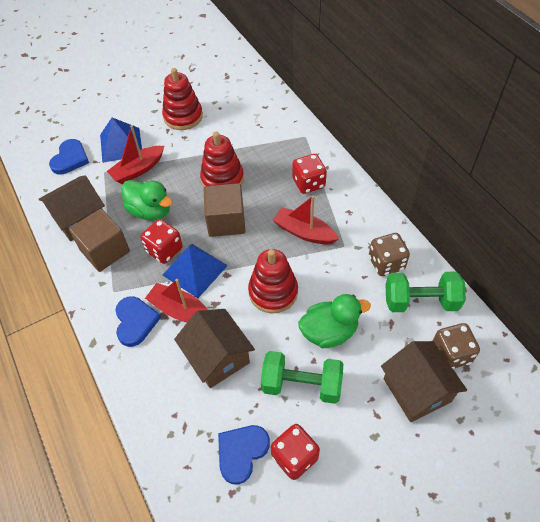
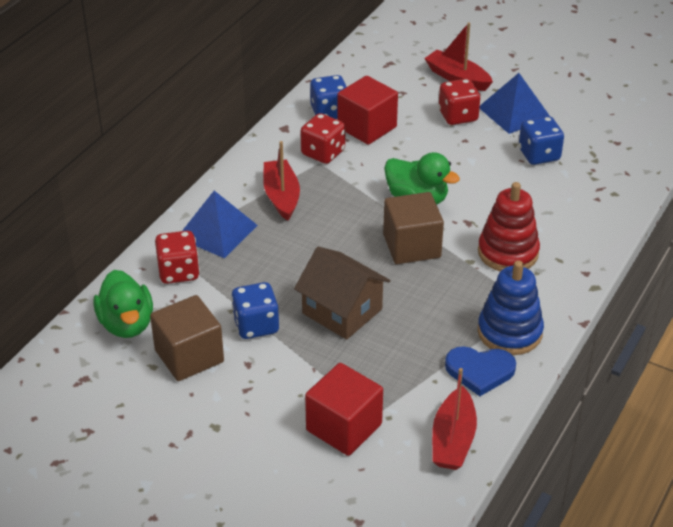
blue dice: none = 0 -> [231,282,279,339] [310,75,347,119] [519,116,564,165] = 3
blue heart: [49,139,89,175] [115,296,161,347] [218,425,270,485] = 3 -> [445,346,516,396] = 1
blue stacking toy: none = 0 -> [478,260,544,355] = 1
brown dice: [369,233,410,276] [433,323,480,369] = 2 -> none = 0
brown house: [39,176,105,241] [174,309,255,388] [381,341,467,422] = 3 -> [294,247,391,340] = 1
green dumbbell: [261,351,343,404] [386,272,466,312] = 2 -> none = 0
red cube: none = 0 -> [305,363,383,456] [337,76,398,145] = 2
red stacking toy: [162,68,203,130] [200,131,244,187] [248,249,298,313] = 3 -> [478,182,540,271] = 1

